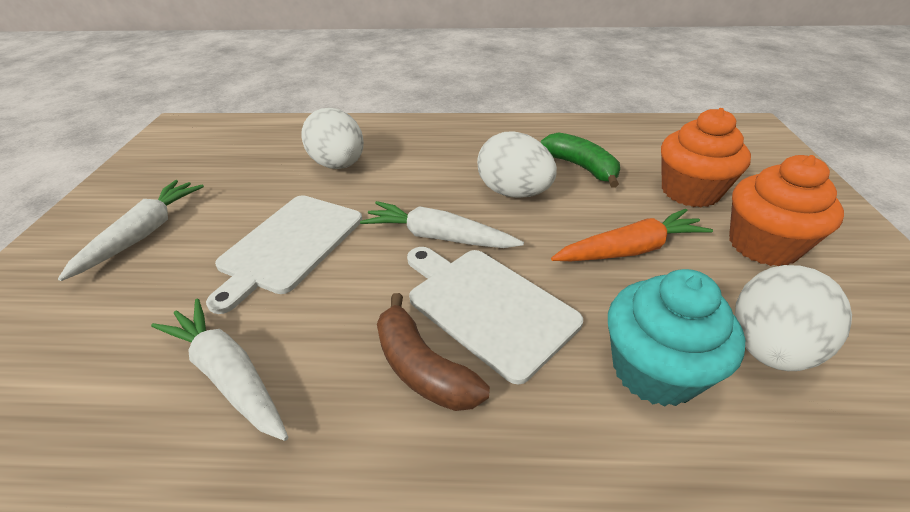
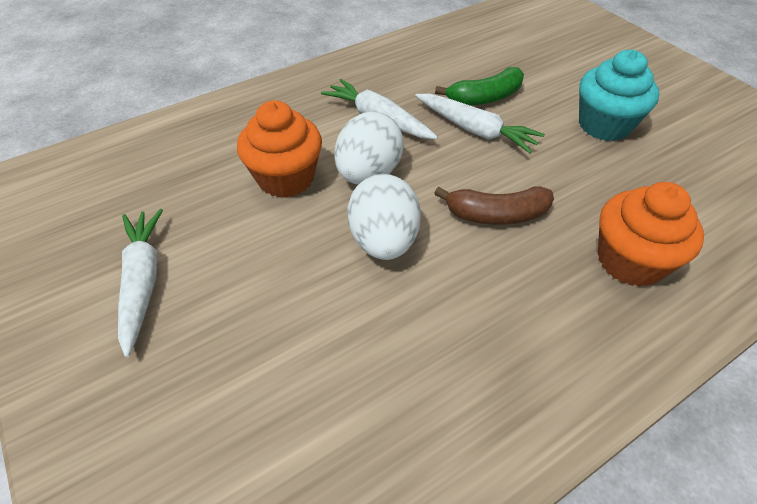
orange carrot: [551,209,713,261] = 1 -> none = 0
white cutting board: [206,195,362,314] [407,247,583,385] = 2 -> none = 0
white egg: [302,108,364,169] [477,131,557,198] [735,265,852,371] = 3 -> [334,112,404,185] [347,174,421,260] = 2

